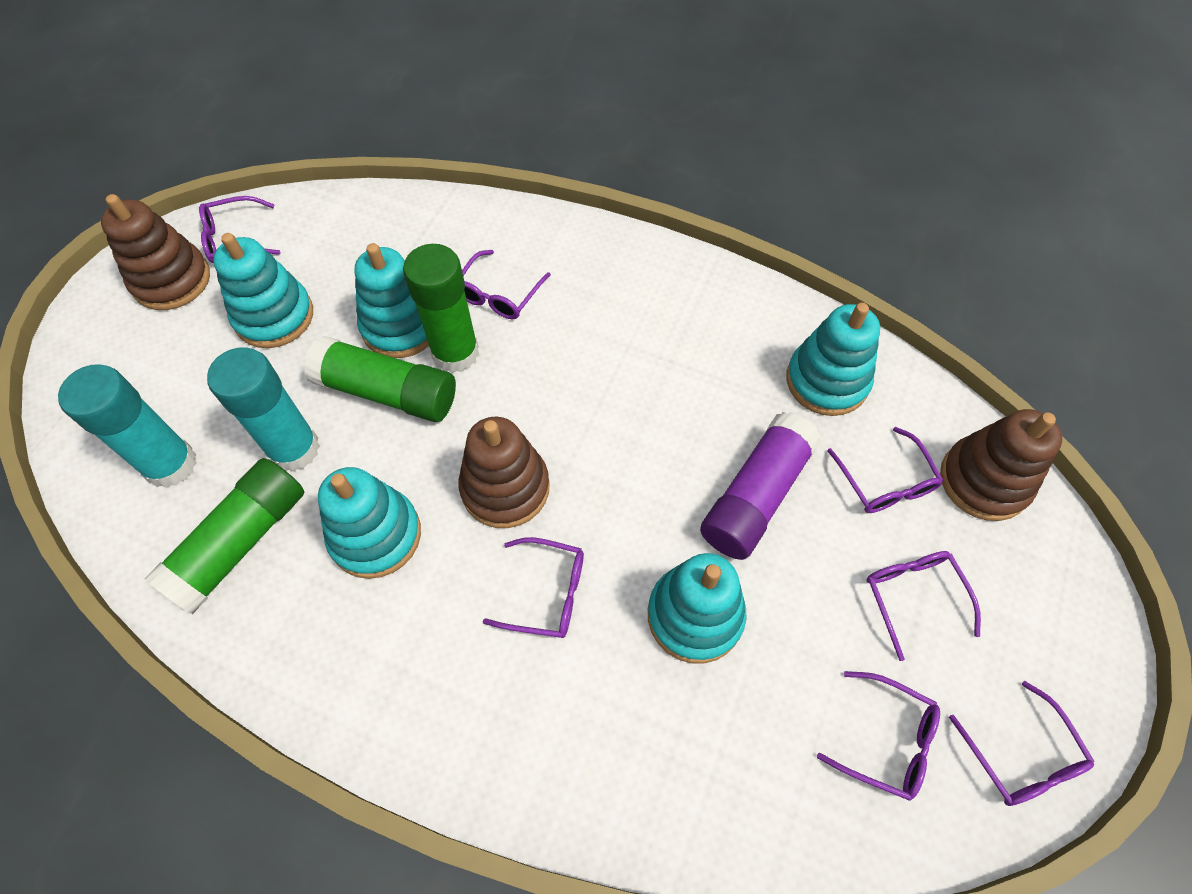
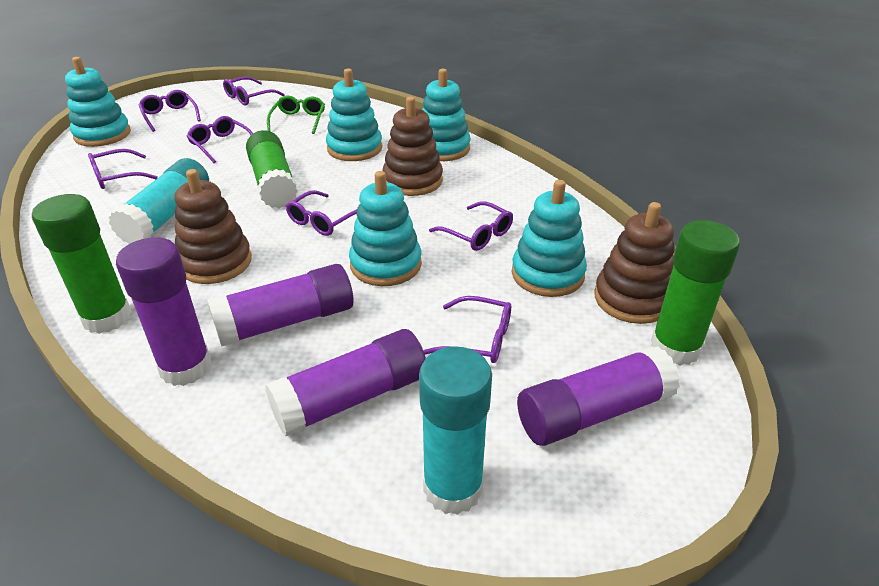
green glasses: none = 0 -> [267,95,325,134] = 1
purple glue stick: [700,412,821,560] = 1 -> [116,237,212,386] [207,264,353,347] [265,329,426,437] [517,346,680,446] = 4

